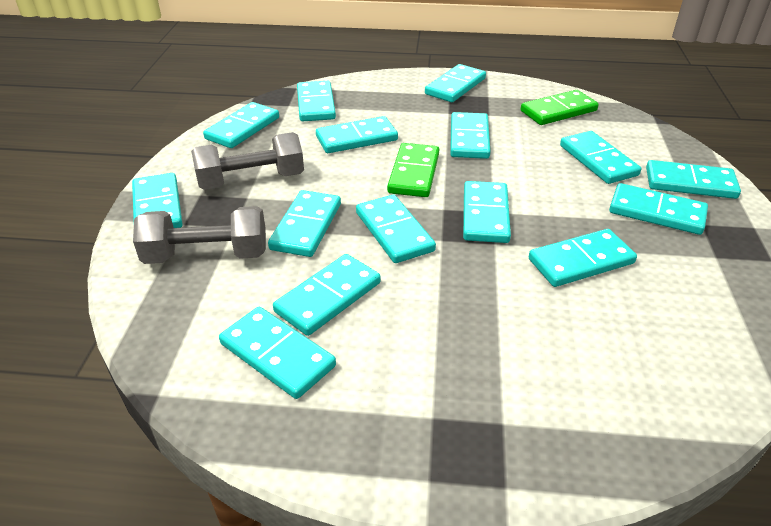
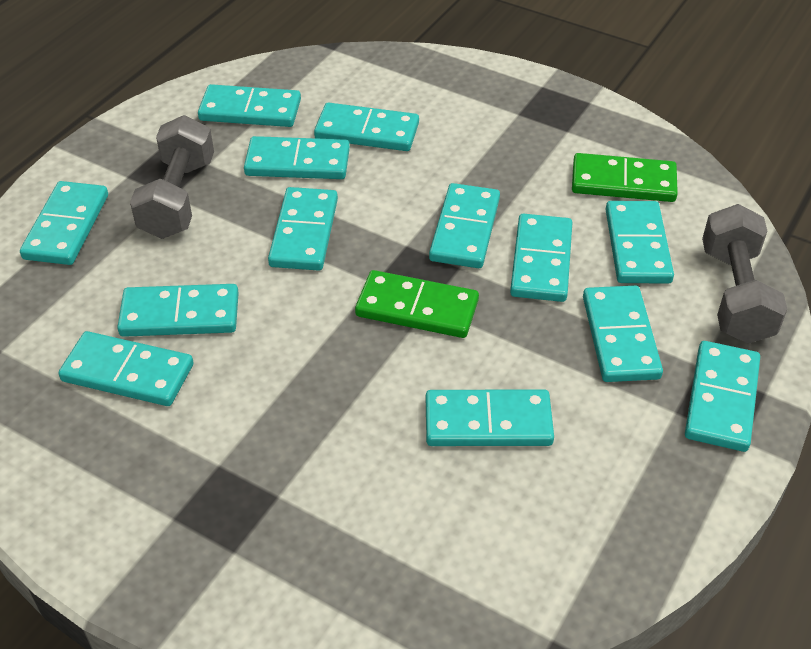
turquoise domino: [132,173,183,228] [203,102,279,148] [219,307,336,399] [268,190,341,257] [273,254,381,336] [297,81,336,121] [316,116,398,153] [356,195,436,263] [425,64,486,102] [450,112,490,159] [463,181,511,243] [529,229,637,287] [560,131,641,184] [609,183,708,235] [646,160,741,199] = 15 -> [20,181,108,265] [58,331,193,406] [117,284,239,337] [198,84,301,127] [244,136,350,179] [268,187,338,271] [314,102,419,151] [426,390,554,446] [429,183,500,268] [510,214,573,302] [583,285,663,382] [605,201,674,284] [685,341,760,452] = 13

